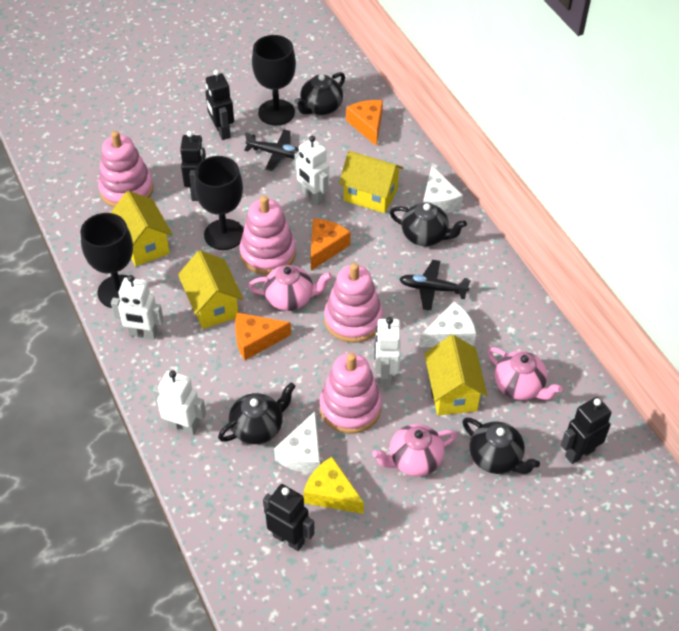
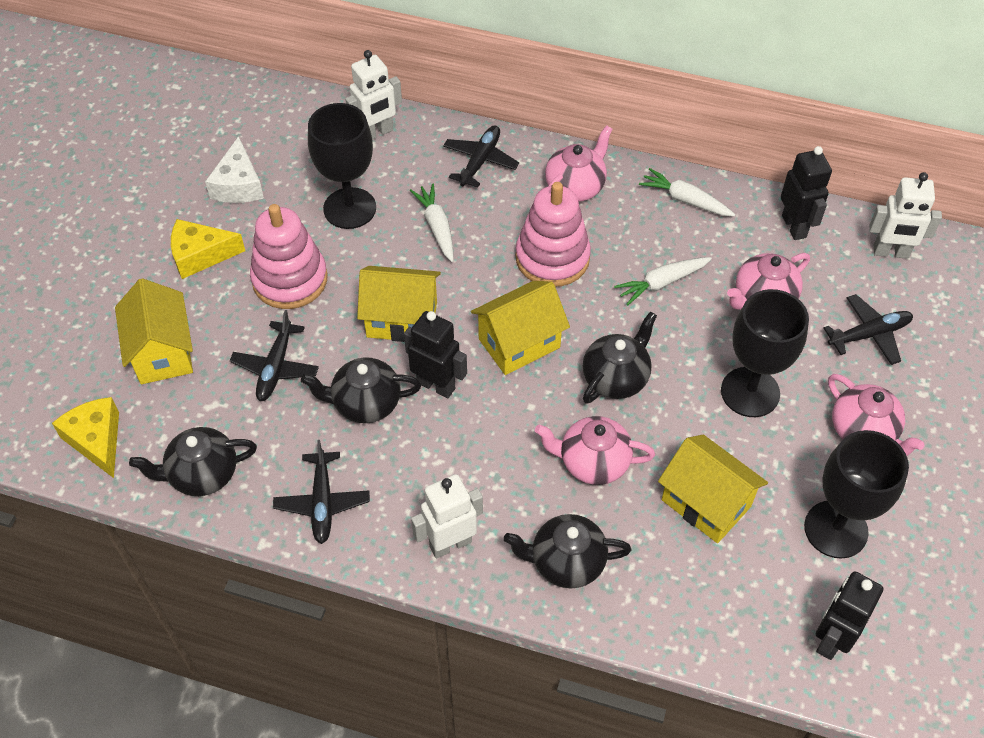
black plane: [244,130,299,171] [399,260,471,311] = 2 -> [230,310,319,401] [273,440,370,544] [443,125,519,187] [824,294,913,365] = 4
black robot: [180,131,206,201] [206,70,234,140] [263,484,315,551] [561,397,611,464] = 4 -> [404,311,467,398] [781,146,832,240] [816,571,884,660] = 3
orange cheese: [235,313,291,360] [311,219,350,271] [346,100,383,146] = 3 -> none = 0
pink stacking toy: [98,131,153,207] [240,196,296,275] [320,353,382,434] [324,263,383,343] = 4 -> [250,204,328,309] [515,182,591,287] = 2
pink teapot: [248,265,332,311] [372,424,457,476] [488,347,562,400] = 3 -> [535,416,655,485] [545,125,612,202] [727,253,810,310] [828,374,924,456] = 4
white carrot: none = 0 -> [410,183,454,262] [614,257,712,306] [639,168,735,216] = 3
white cheese: [274,411,320,474] [419,302,476,347] [423,166,463,214] = 3 -> [205,136,264,203] = 1
white robot: [111,275,164,340] [153,371,206,435] [294,136,329,206] [374,317,401,386] = 4 -> [345,50,402,140] [411,474,483,558] [869,172,942,259] = 3
yellow cheese: [303,457,364,514] = 1 -> [52,397,119,478] [171,219,245,279] = 2

